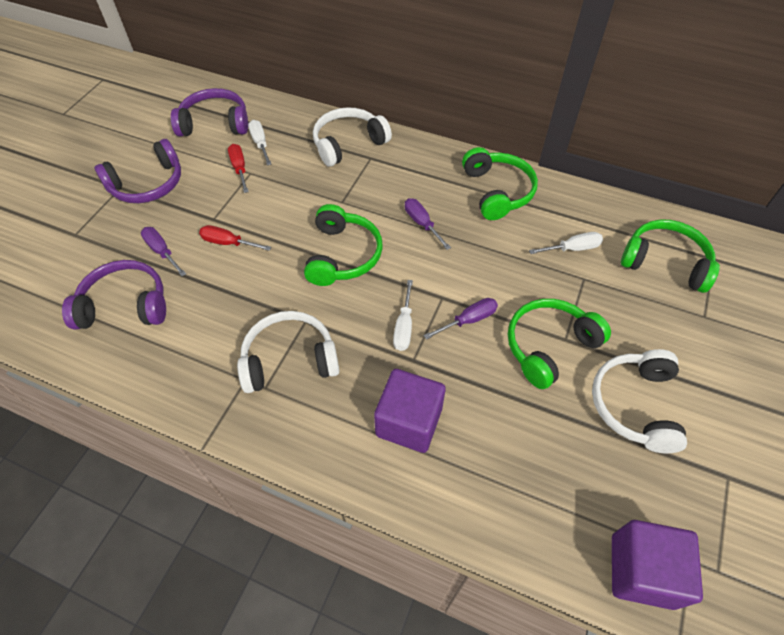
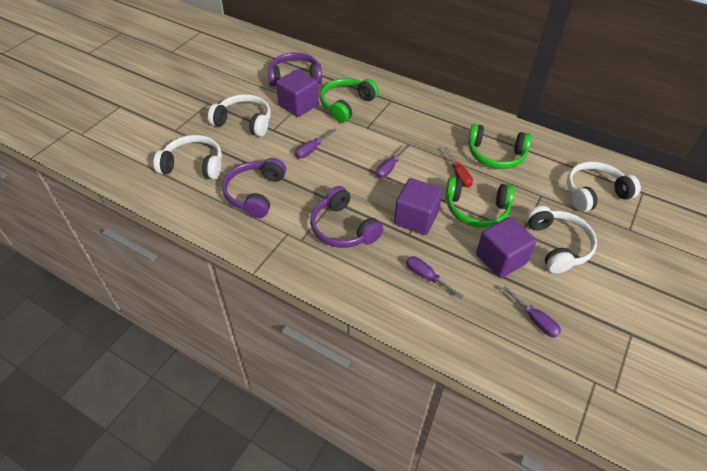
green headphones: [304,204,383,286] [462,147,538,220] [508,299,611,389] [621,220,720,293] = 4 -> [320,78,379,123] [445,177,514,228] [468,124,532,169] = 3
purple cube: [374,369,446,453] [612,520,703,610] = 2 -> [276,69,319,117] [394,178,443,235] [476,217,537,278] = 3
purple screwdriver: [141,227,186,276] [405,198,451,250] [424,298,498,340] = 3 -> [295,129,336,159] [376,144,410,178] [406,256,464,298] [502,286,561,338] = 4
red screwdriver: [199,225,271,251] [228,144,249,193] = 2 -> [444,147,473,188] = 1
white headphones: [237,311,340,393] [313,107,392,167] [592,349,687,453] = 3 -> [154,135,222,180] [208,94,271,137] [526,206,597,273] [567,162,641,212] = 4
white screwdriver: [248,120,272,166] [393,280,413,351] [529,232,603,254] = 3 -> none = 0

